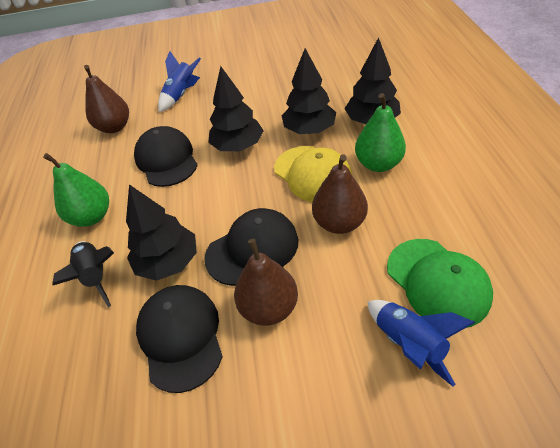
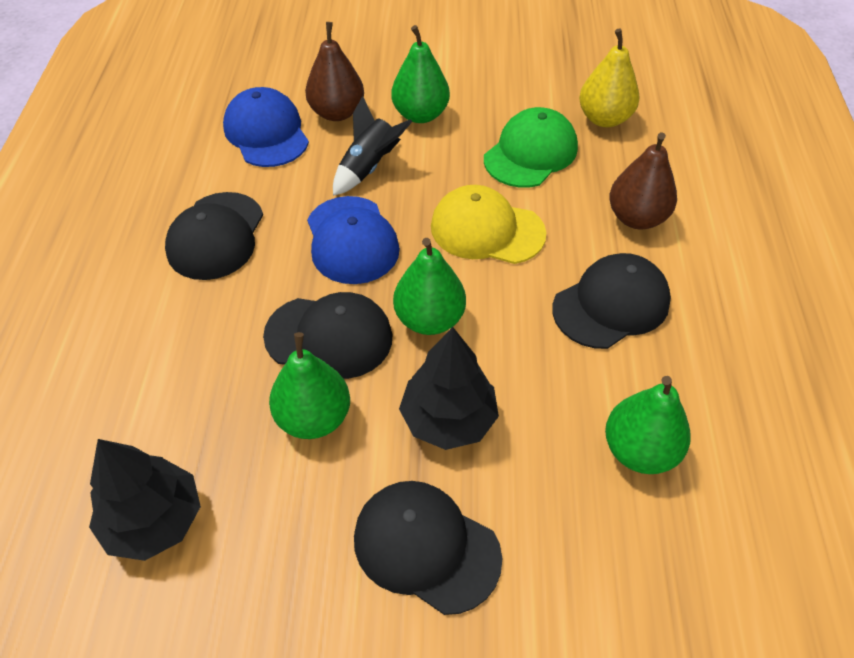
black cap: [134,126,198,187] [136,285,223,393] [204,208,298,286] = 3 -> [165,192,263,280] [263,292,392,379] [354,481,502,615] [552,253,671,349] = 4
black tree: [126,184,197,281] [208,66,264,151] [282,48,337,134] [345,37,401,124] = 4 -> [89,439,201,561] [399,327,499,450] = 2
blue cap: none = 0 -> [223,87,309,167] [307,196,400,284] = 2
blue rocket: [158,51,201,112] [368,300,475,387] = 2 -> none = 0
brown pear: [84,65,129,133] [234,239,298,326] [312,154,368,234] = 3 -> [305,22,364,121] [609,132,677,229] = 2
green pear: [43,153,109,227] [355,93,406,172] = 2 -> [269,332,350,439] [391,25,450,123] [393,238,466,335] [605,376,691,474] = 4
yellow pear: none = 0 -> [579,28,640,127] = 1

